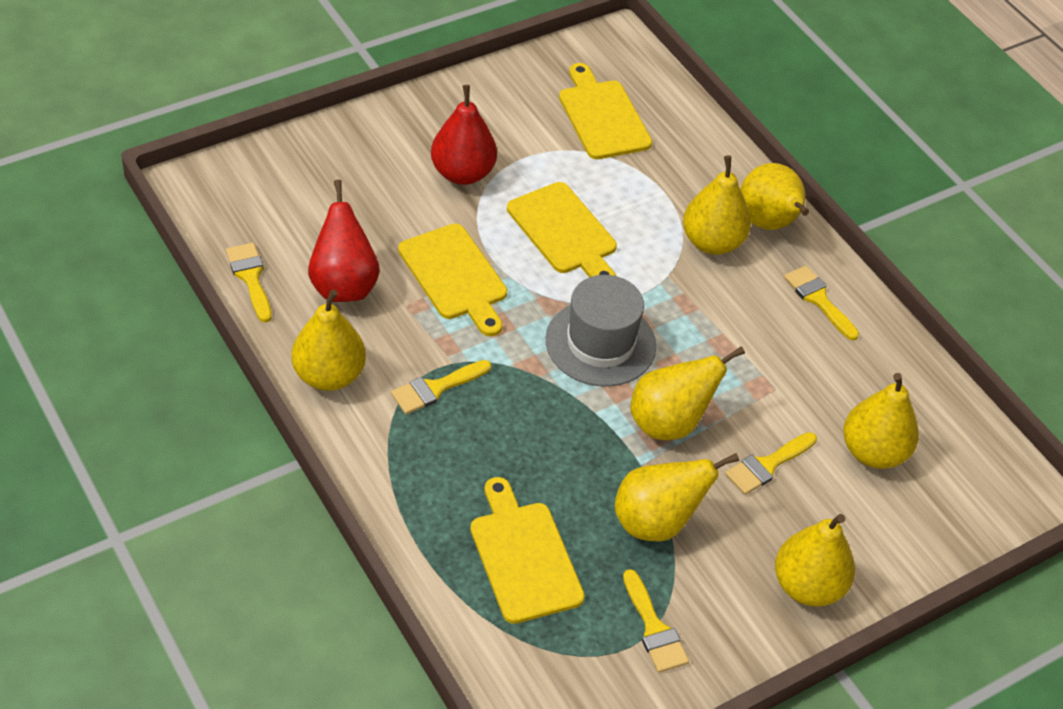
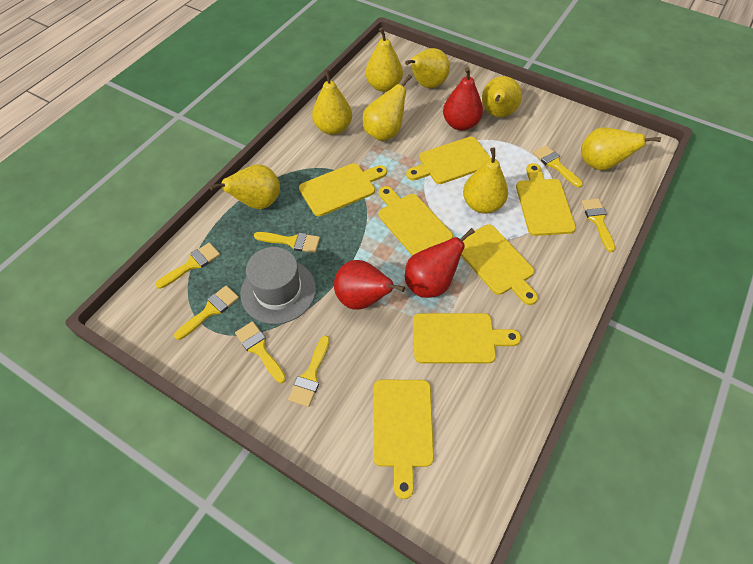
red pear: [308,180,380,302] [431,85,497,185] = 2 -> [334,260,405,309] [405,228,475,298] [443,67,483,131] = 3
yellow brush: [226,243,272,322] [391,360,491,414] [623,569,689,673] [725,432,817,495] [784,265,859,340] = 5 -> [155,243,220,289] [174,286,239,340] [235,321,286,383] [254,232,320,253] [288,335,330,407] [533,145,583,188] [581,199,615,252] = 7
yellow cutting board: [398,224,507,336] [470,477,585,624] [507,182,617,277] [559,63,652,159] = 4 -> [299,163,387,217] [373,380,434,499] [378,186,453,255] [406,137,491,184] [413,313,521,364] [461,224,538,305] [516,163,576,236] = 7
yellow pear: [292,289,366,391] [614,453,739,542] [630,346,745,440] [683,155,751,255] [740,163,809,230] [775,514,855,606] [843,373,919,469] = 7 -> [209,164,280,209] [312,69,352,135] [363,74,412,141] [366,27,403,92] [405,48,450,88] [463,148,508,214] [482,76,522,117] [581,127,661,170] = 8

